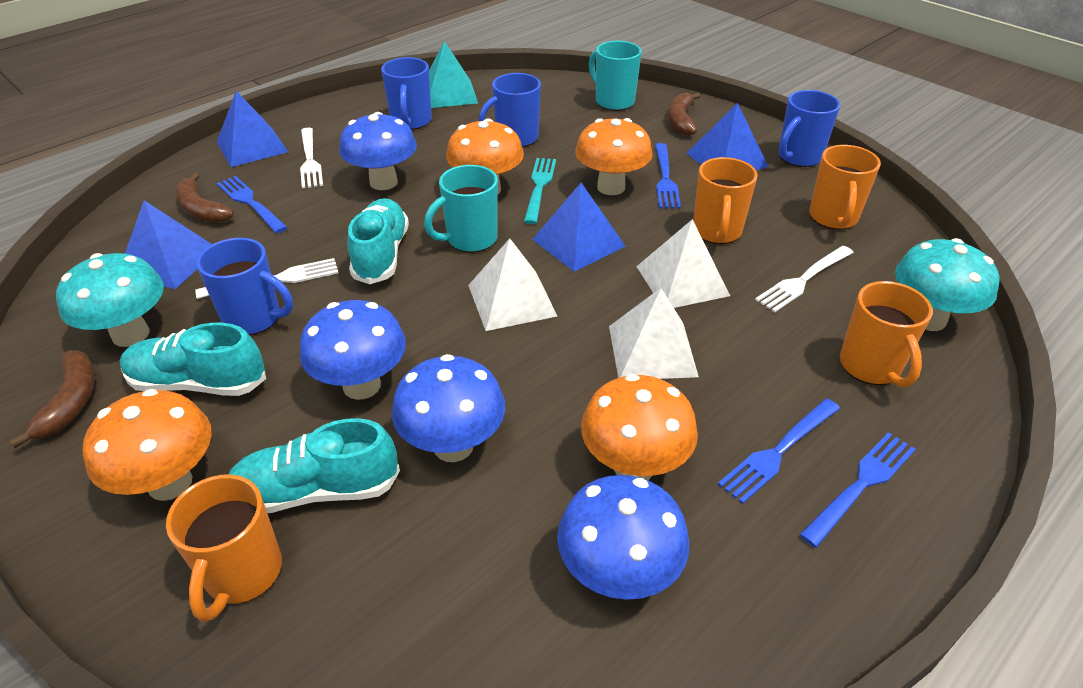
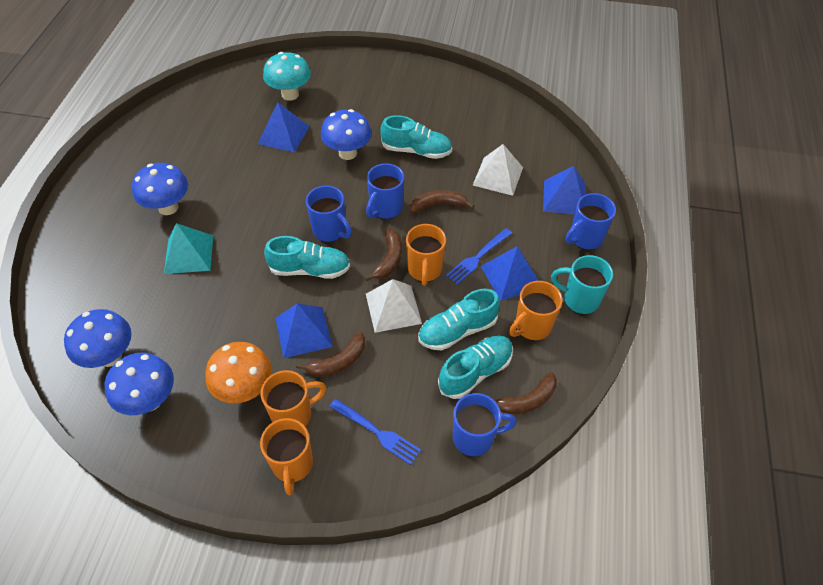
blue fork: [217,176,288,233] [655,143,681,209] [718,399,840,504] [799,432,916,548] = 4 -> [329,399,421,465] [446,228,512,285] = 2
brown banana: [10,350,95,448] [176,173,234,223] [668,93,701,136] = 3 -> [296,332,365,377] [364,229,402,281] [410,190,475,213] [494,372,557,414] = 4
orange mushroom: [83,389,212,501] [446,118,524,194] [575,118,653,195] [581,374,698,480] = 4 -> [205,342,272,403] = 1
turquoise fork: [524,158,556,224] = 1 -> none = 0
turquoise mug: [424,165,498,253] [589,41,642,111] = 2 -> [551,255,613,314] = 1
turquoise mushroom: [56,253,164,347] [895,238,1000,331] = 2 -> [263,52,311,101] = 1
turquoise shoe: [120,323,266,396] [228,418,400,513] [347,198,409,284] = 3 -> [264,236,350,279] [381,115,452,159] [418,289,500,351] [438,335,513,399] = 4
white fork: [195,258,338,299] [300,128,323,189] [755,246,854,312] = 3 -> none = 0
white pyramid: [468,238,557,331] [609,288,699,379] [636,219,730,308] = 3 -> [366,279,422,333] [473,144,523,196] = 2

